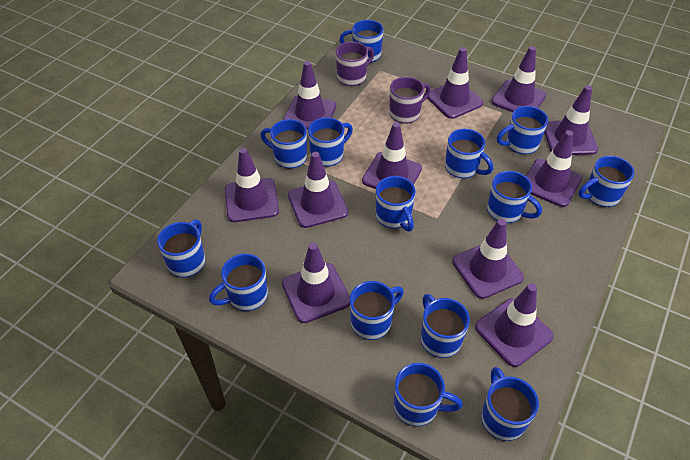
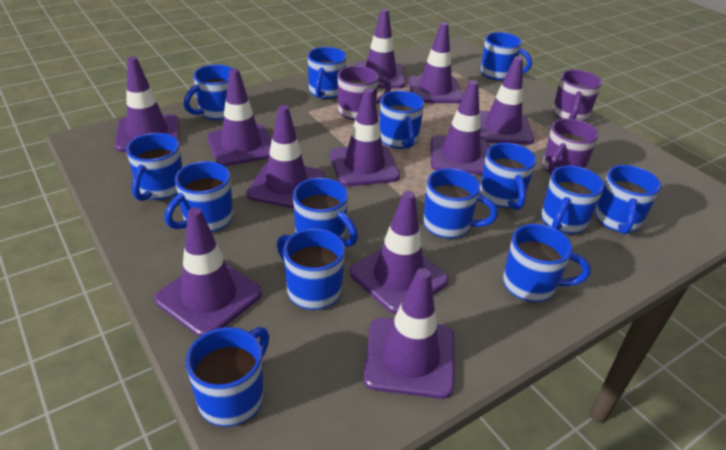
purple mug: [336,42,374,86] [389,77,431,124] = 2 -> [338,66,391,121] [543,119,599,175] [553,70,602,121] = 3

